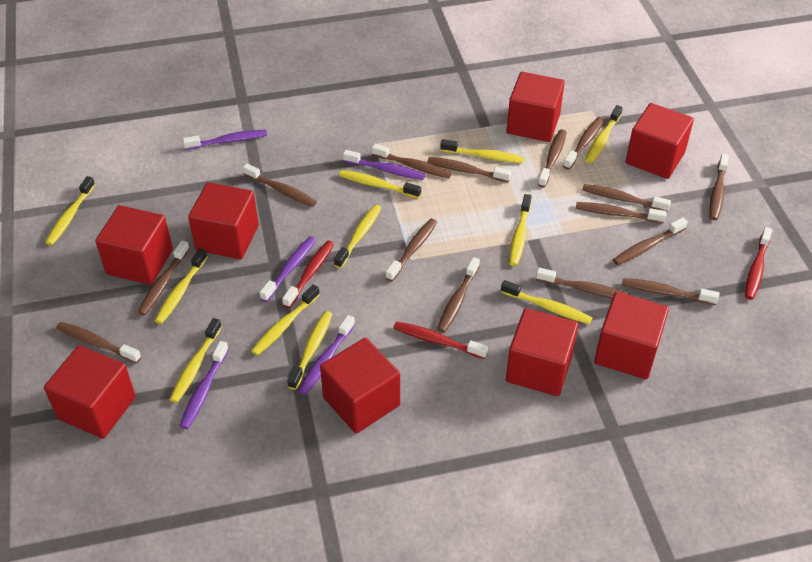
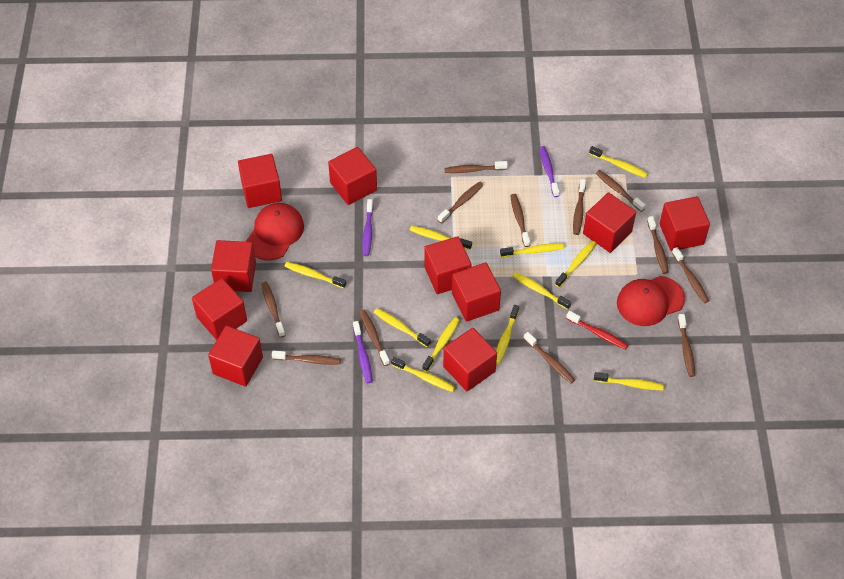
brown toothbrush: [56,322,141,363] [138,240,190,315] [243,163,317,207] [372,144,452,178] [385,219,437,282] [427,157,511,182] [437,257,480,333] [536,268,630,299] [538,130,567,188] [563,117,604,170] [576,202,667,223] [582,184,671,212] [613,217,688,265] [622,278,719,305] [709,154,729,220] = 15 -> [261,282,286,338] [272,350,341,365] [359,310,390,366] [438,181,483,223] [444,161,508,173] [510,194,530,247] [524,332,575,383] [573,179,586,235] [596,170,646,212] [647,216,669,274] [672,247,709,303] [678,314,695,377] = 12
purple toothbrush: [180,341,229,429] [183,130,267,150] [259,236,316,302] [298,315,355,395] [343,150,425,180] = 5 -> [353,321,373,383] [362,199,374,256] [539,146,560,197] = 3
red cap: none = 0 -> [246,203,304,260] [617,276,685,326] = 2
red cube: [44,345,136,439] [95,205,173,285] [188,182,259,259] [320,338,400,434] [506,308,578,396] [507,72,565,142] [594,292,669,379] [626,103,694,179] = 8 -> [192,278,247,340] [208,326,263,387] [211,240,256,292] [238,154,282,208] [328,147,377,205] [424,236,472,294] [443,328,497,391] [452,263,501,322] [583,192,636,253] [659,196,710,251] = 10
red toothbrush: [282,241,334,308] [394,321,488,359] [745,227,772,300] = 3 -> [566,311,628,350] = 1

